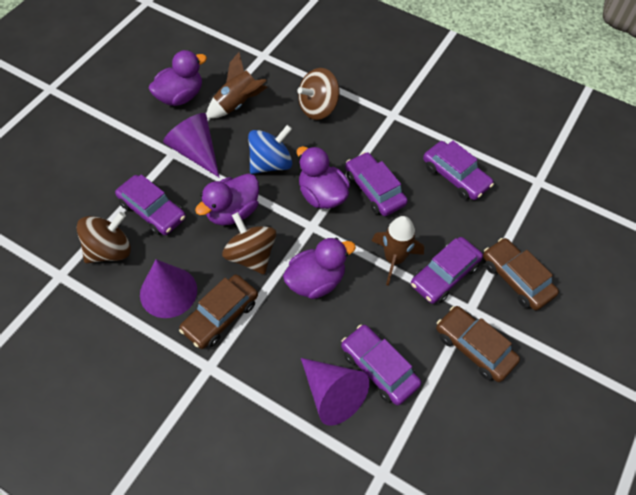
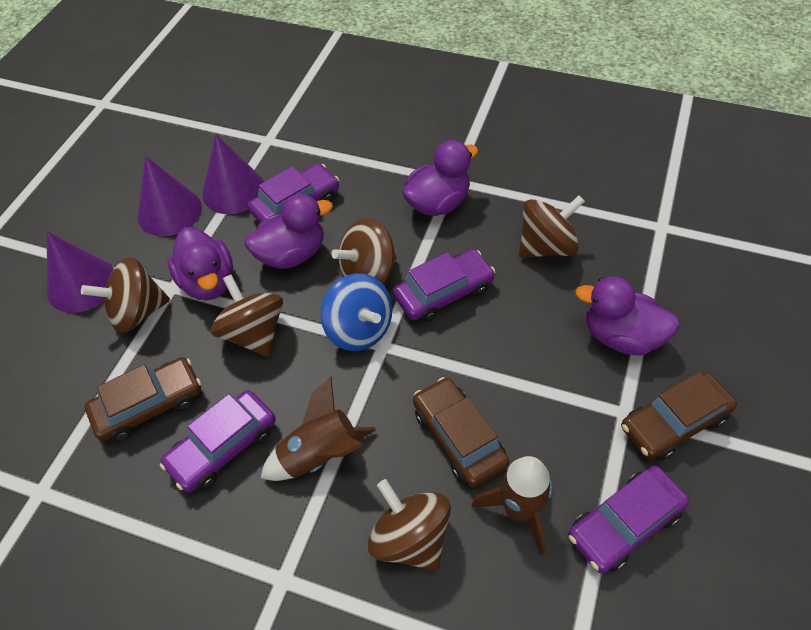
brown spinning top: [77,212,131,263] [222,212,276,275] [297,68,340,120] = 3 -> [81,257,170,333] [211,275,283,357] [332,218,397,285] [368,479,451,571] [519,195,585,258] = 5
purple car: [115,174,186,235] [341,324,421,405] [345,152,408,216] [411,237,483,304] [423,141,494,200] = 5 -> [160,390,276,493] [248,163,339,223] [393,249,495,322] [568,466,689,573] = 4

